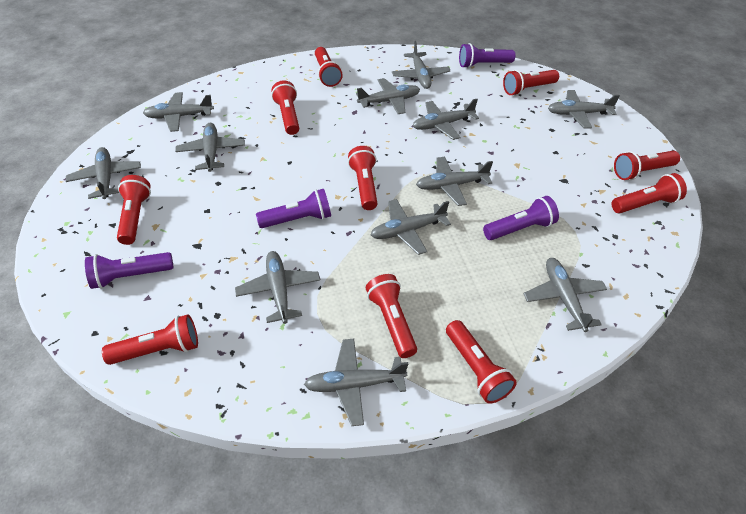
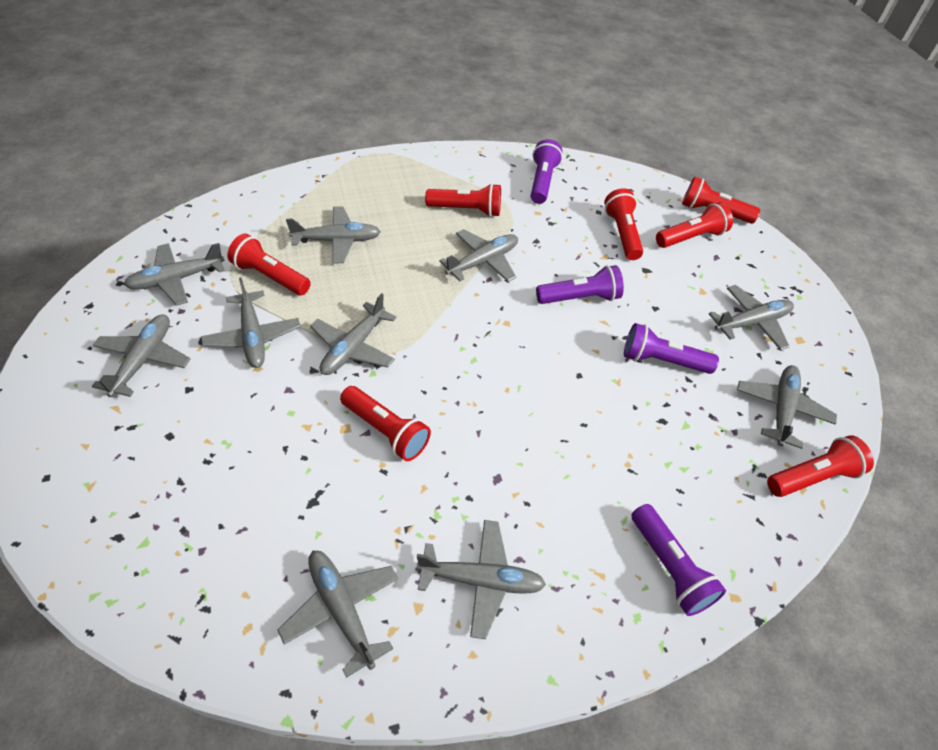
grey plane: [66,147,141,199] [143,92,214,132] [175,123,245,172] [235,251,320,324] [304,339,408,426] [356,78,420,114] [371,199,451,255] [392,41,451,89] [413,99,479,140] [416,157,493,206] [523,258,607,332] [548,90,620,128] = 12 -> [92,315,190,397] [124,243,225,306] [201,277,300,368] [277,551,398,678] [286,206,381,264] [310,293,397,375] [416,520,546,639] [439,229,518,282] [709,285,794,350] [737,365,837,449] = 10
red flashlight: [102,314,198,365] [117,175,151,245] [271,80,299,135] [315,47,343,87] [348,146,378,210] [366,274,417,358] [446,320,517,404] [503,70,559,95] [612,173,687,213] [614,151,680,180] = 10 -> [227,234,311,295] [340,386,431,461] [425,183,501,217] [604,188,643,260] [656,202,733,248] [682,177,760,224] [767,435,874,497] = 7

